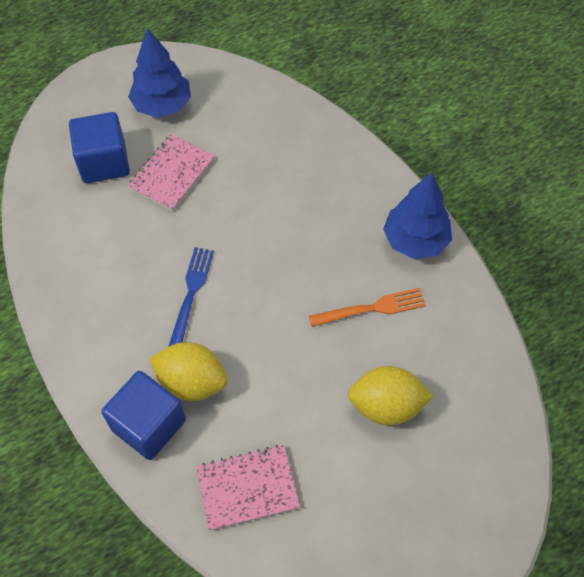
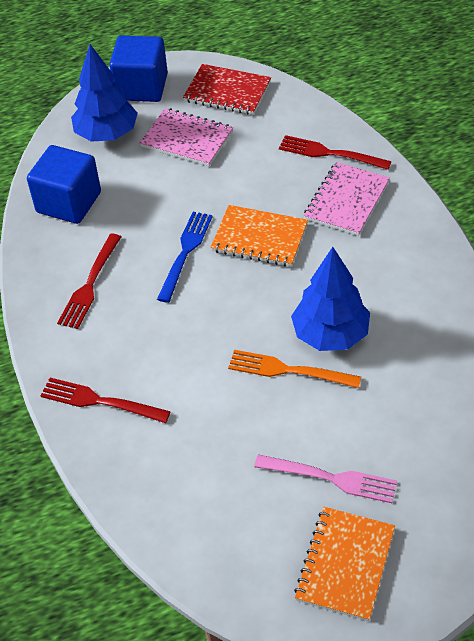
orange notebook: none = 0 -> [210,205,308,267] [294,507,395,621] = 2
pink fork: none = 0 -> [254,454,397,503] = 1
red fork: none = 0 -> [40,378,171,423] [57,234,121,329] [279,135,392,170] = 3
red notebook: none = 0 -> [183,64,271,115] = 1
yellow lemon: [149,342,228,401] [348,366,434,425] = 2 -> none = 0

